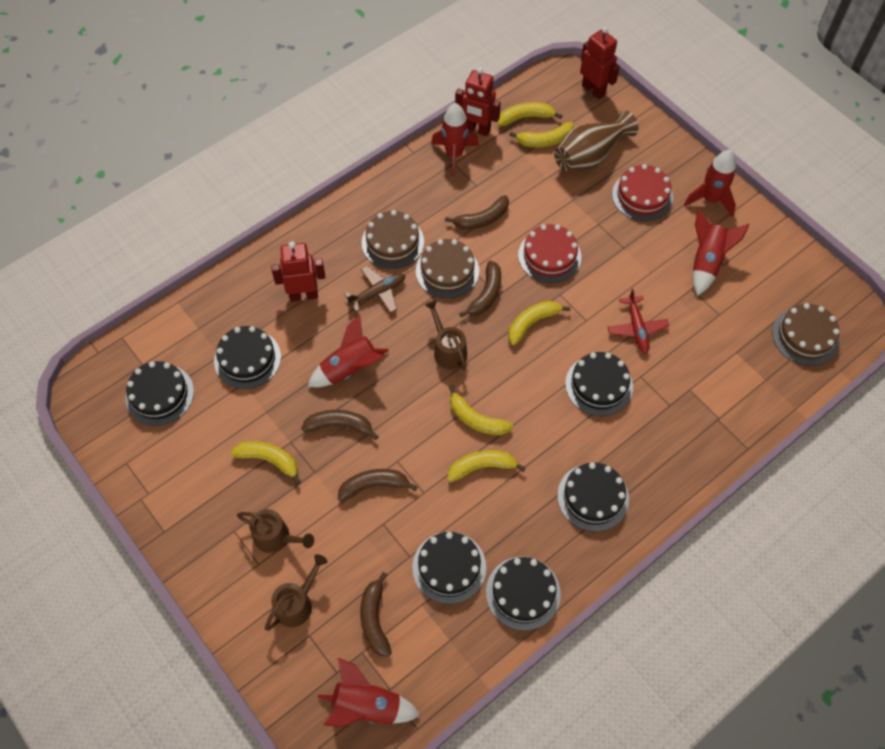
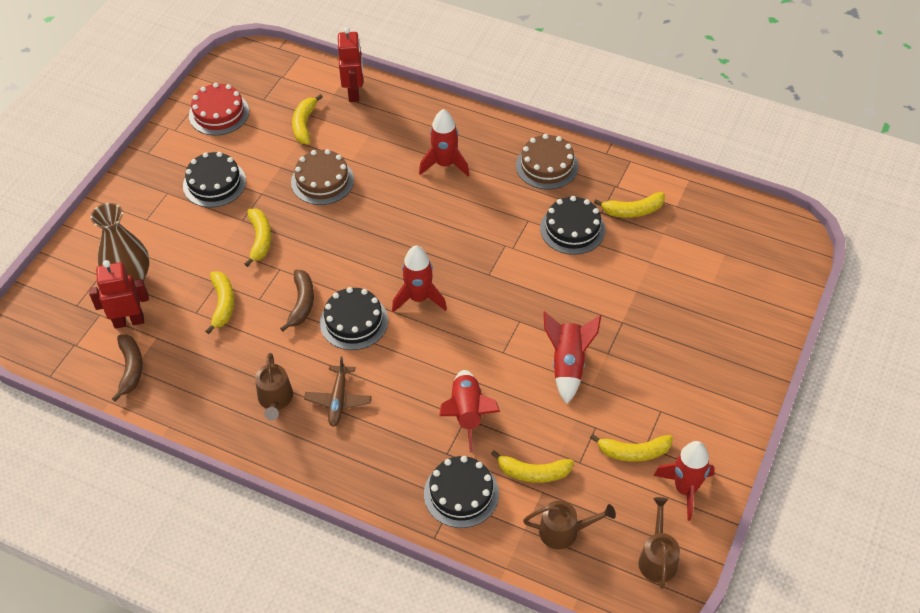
black cake: [125,361,194,426] [214,326,281,389] [412,532,486,604] [486,556,561,631] [557,462,629,532] [565,352,633,416] = 6 -> [183,152,246,208] [320,287,388,350] [424,456,499,528] [540,196,605,255] = 4
brown banana: [301,410,379,440] [338,469,417,501] [360,572,392,657] [445,195,509,230] [459,261,501,317] = 5 -> [112,335,143,402] [280,270,314,332] = 2
brown cake: [362,210,424,269] [416,239,479,298] [772,303,840,366] = 3 -> [291,149,354,205] [516,134,578,189] = 2
red cake: [518,224,581,283] [612,164,673,221] = 2 -> [189,83,249,135] = 1
red plane: [607,288,669,353] = 1 -> none = 0
red robot: [271,241,325,302] [455,67,501,136] [580,27,620,99] = 3 -> [89,260,149,329] [338,27,363,102] = 2

